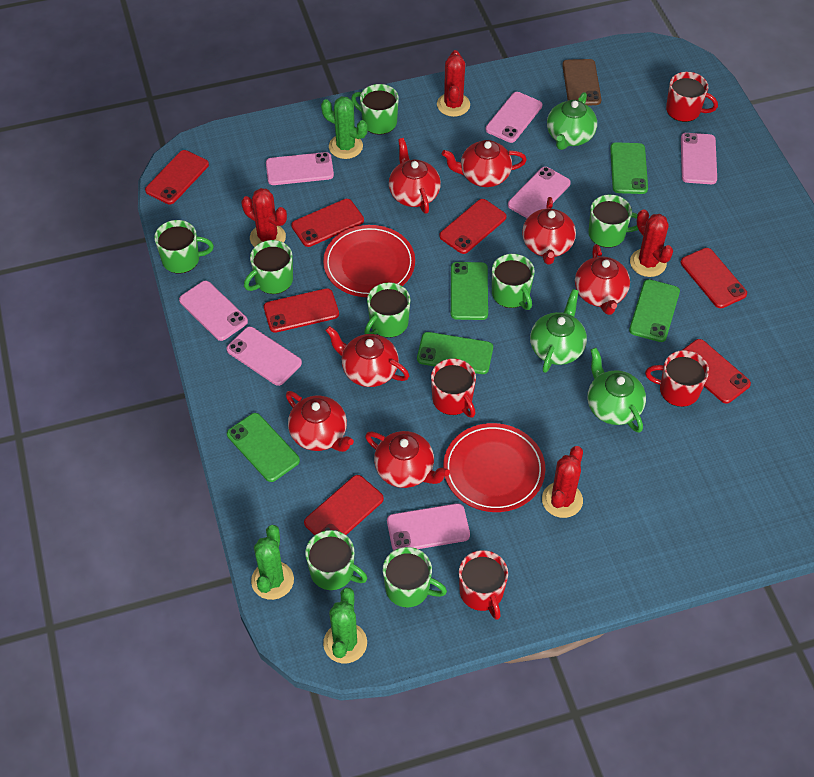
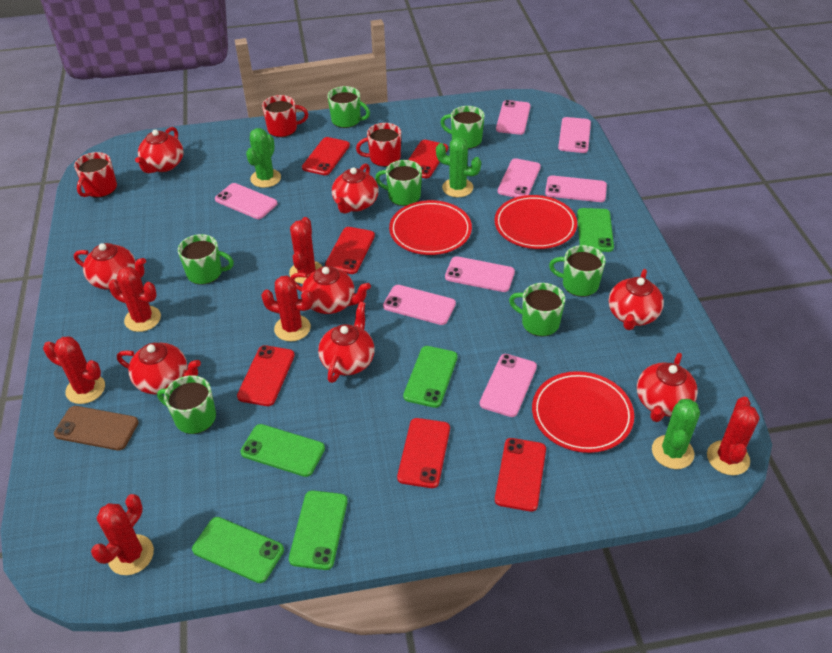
green mug: [154,220,214,274] [244,240,293,294] [305,530,368,590] [351,84,399,135] [364,282,410,338] [383,547,447,607] [492,254,534,310] [588,194,638,248] = 8 -> [157,375,216,434] [178,234,234,285] [328,86,370,128] [375,160,422,206] [440,106,485,149] [509,283,565,337] [549,245,606,297] = 7
green teapot: [530,289,587,373] [547,92,597,150] [588,348,646,433] = 3 -> none = 0
pink phone: [179,281,248,341] [226,327,302,386] [266,152,334,185] [387,503,470,550] [485,92,542,143] [508,167,571,218] [681,133,717,184] = 7 -> [215,183,277,219] [383,285,456,325] [445,256,515,292] [480,354,537,417] [496,100,531,135] [498,158,541,198] [545,175,607,202] [558,117,591,153] = 8
red cactus: [241,188,287,247] [437,50,470,117] [542,446,583,518] [630,209,673,277] = 4 -> [43,336,105,404] [91,494,154,575] [108,267,161,332] [261,276,313,341] [289,217,323,284] [707,397,759,475] = 6
red mug: [431,359,476,418] [459,550,508,620] [645,350,709,407] [666,72,718,122] = 4 -> [74,152,117,198] [262,95,308,137] [356,123,401,167] = 3
red phone: [145,150,209,204] [264,288,339,333] [291,199,364,247] [304,475,384,535] [439,199,507,254] [681,248,747,308] [683,339,751,404] = 7 -> [237,345,295,406] [302,137,350,175] [325,227,375,274] [397,418,450,488] [408,140,448,178] [495,438,546,512] = 6
red plate: [323,225,415,297] [443,423,545,512] = 2 -> [389,200,472,255] [495,195,577,249] [532,371,634,453] = 3
red teapot: [286,391,354,452] [325,326,409,387] [365,431,450,488] [389,138,441,214] [442,140,527,187] [522,197,576,265] [575,244,630,315] = 7 -> [74,243,146,290] [117,342,201,394] [135,127,184,173] [291,266,371,314] [318,302,375,383] [332,163,379,214] [608,269,664,330] [637,353,698,422] = 8

